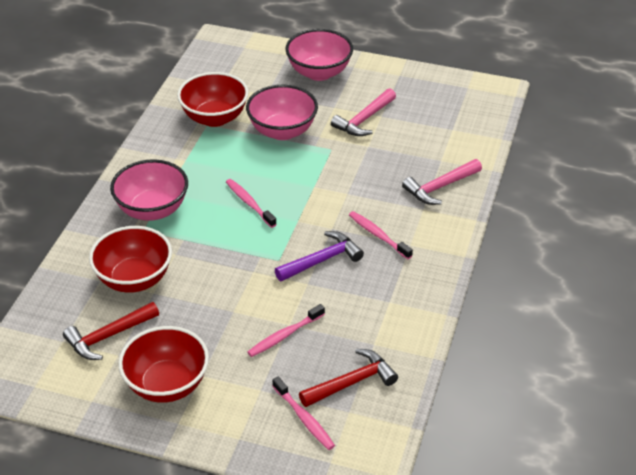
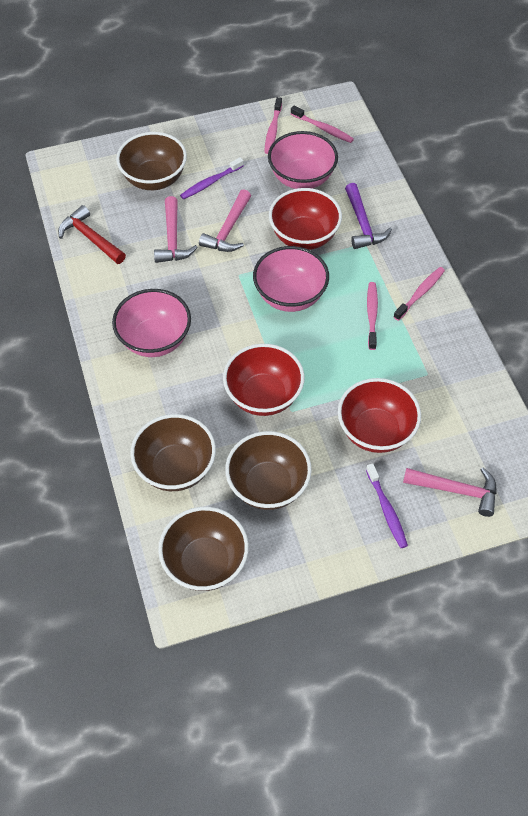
brown bowl: none = 0 -> [116,132,187,190] [130,414,216,491] [158,507,249,591] [225,431,312,510] = 4
pink hammer: [331,88,396,136] [402,159,482,205] = 2 -> [154,196,198,263] [199,189,251,252] [403,467,497,517] = 3
purple toothbrush: none = 0 -> [180,157,244,200] [366,463,408,548] = 2
red hammer: [63,302,159,360] [299,349,398,407] = 2 -> [58,205,126,264] = 1

